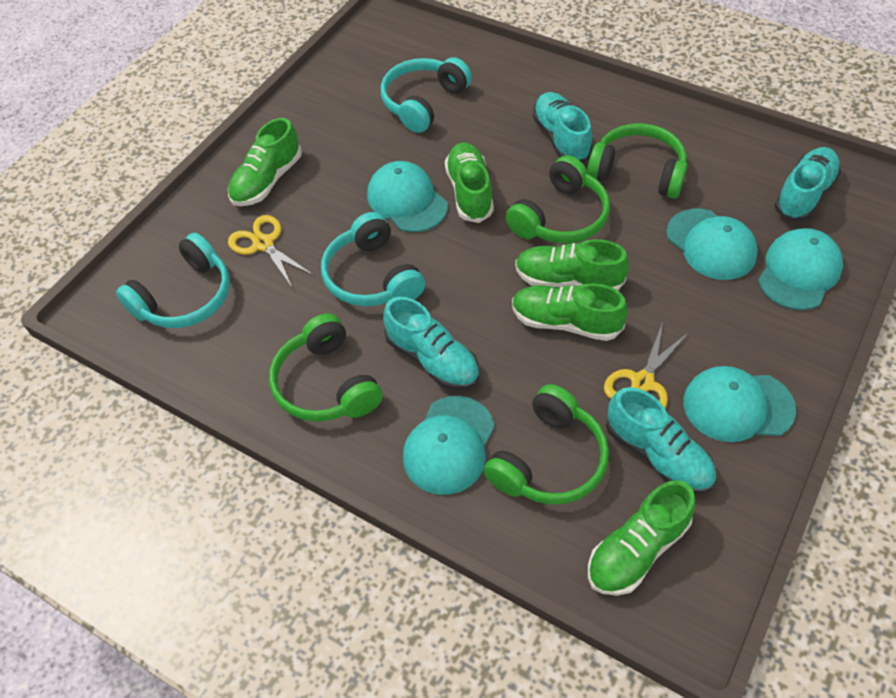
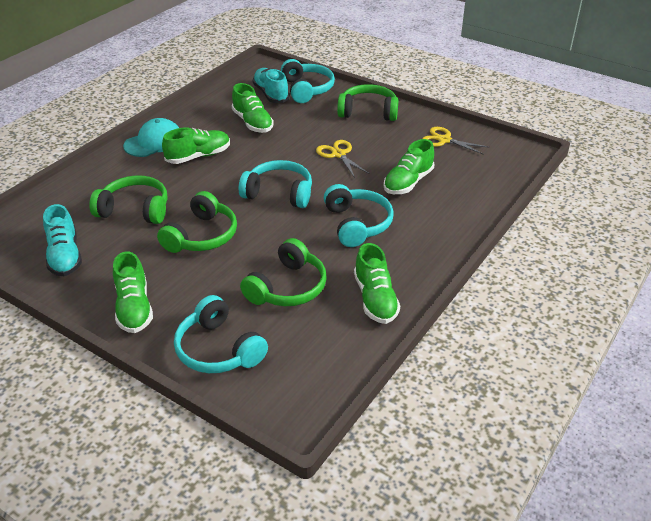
turquoise cap: [367,161,448,232] [403,396,495,495] [666,208,758,280] [683,366,796,442] [758,228,843,310] = 5 -> [123,118,179,157] = 1
turquoise headphones: [116,233,230,328] [321,212,425,306] [381,57,472,133] = 3 -> [174,295,268,373] [239,160,312,208] [281,59,335,103] [324,184,394,247] = 4
turquoise shoe: [383,297,479,390] [532,92,593,163] [606,387,716,494] [775,147,841,221] = 4 -> [43,204,82,276] [252,68,290,103] = 2

